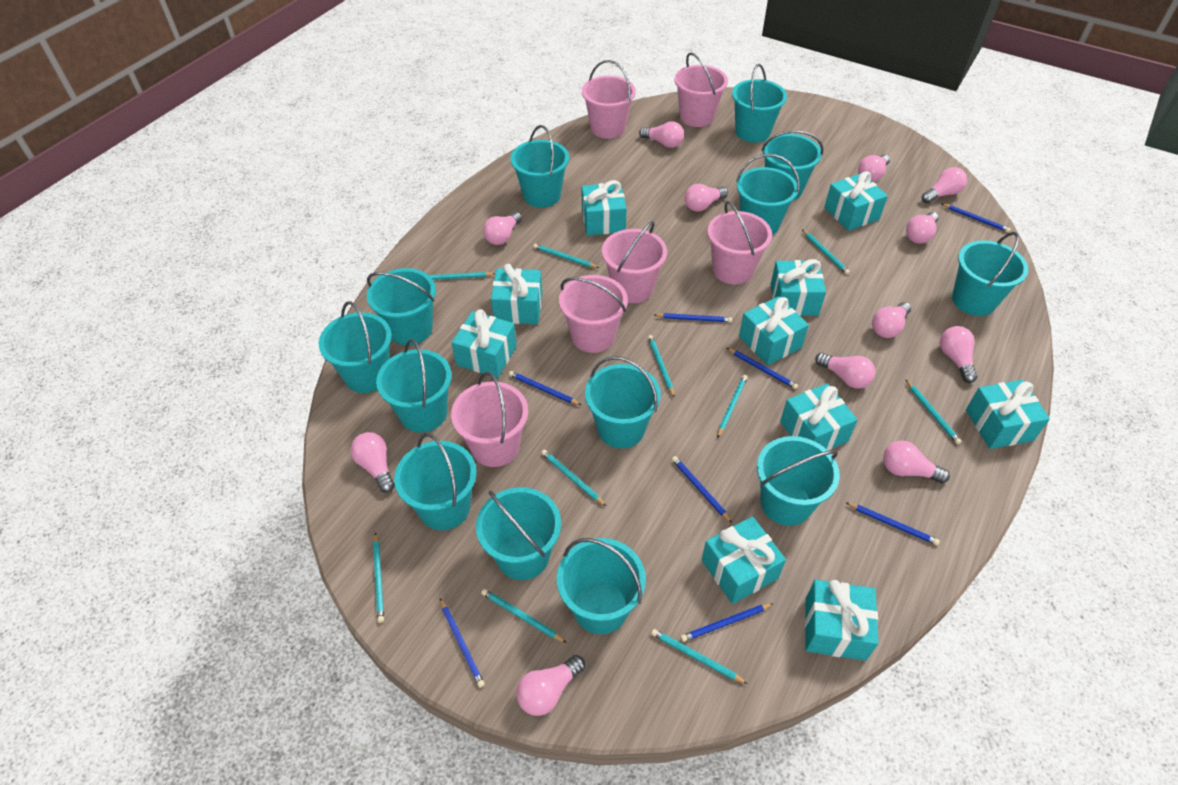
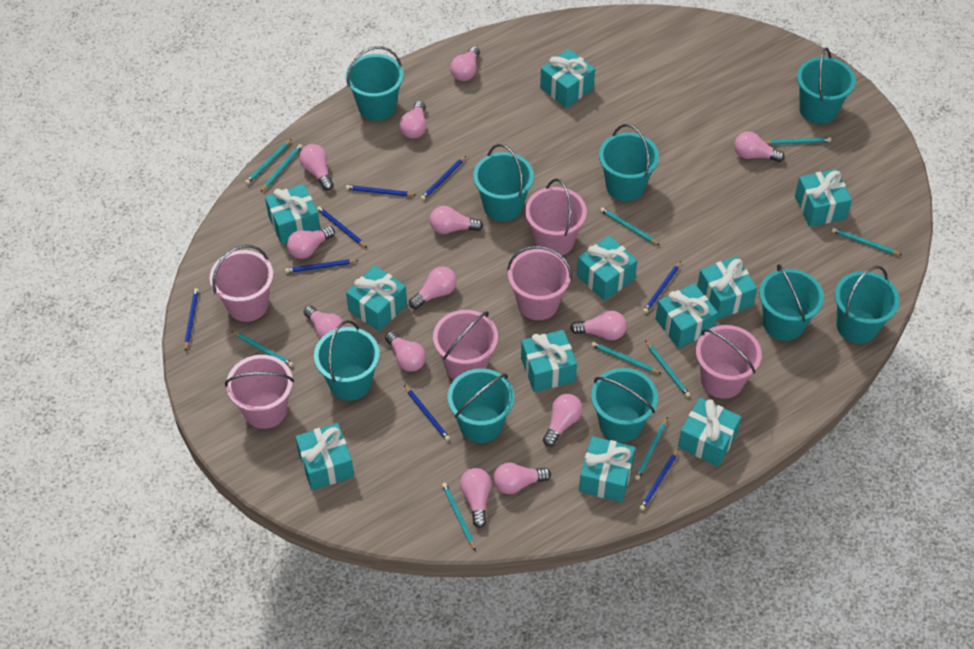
pink light bulb: [350,432,395,493] [483,212,522,245] [516,655,585,716] [639,121,684,148] [684,184,728,212] [815,352,875,388] [858,154,890,182] [872,302,911,338] [883,441,950,483] [906,212,939,244] [922,167,967,204] [940,326,977,383] = 12 -> [287,226,335,259] [299,144,334,190] [304,305,345,339] [385,331,426,372] [399,101,427,139] [409,267,457,309] [430,206,483,234] [450,46,480,81] [460,468,492,528] [493,463,551,494] [543,394,583,447] [570,311,627,340] [734,131,785,162] = 13
turquoise bucket: [319,301,392,393] [367,268,436,346] [376,339,452,433] [394,433,476,530] [476,487,561,580] [510,125,569,208] [557,538,646,634] [585,356,661,448] [732,64,787,143] [736,154,800,235] [757,436,840,526] [761,130,824,200] [952,232,1028,316] = 13 -> [314,320,380,401] [346,46,404,121] [448,368,514,443] [473,144,534,221] [591,368,658,442] [599,124,659,201] [759,264,824,341] [797,48,856,124] [835,266,900,343] = 9
turquoise gift: [452,309,517,378] [491,264,542,324] [582,180,627,235] [702,516,786,604] [739,296,809,365] [770,259,826,316] [780,383,858,451] [805,580,878,661] [824,171,888,231] [966,380,1050,449] = 10 -> [265,184,320,244] [295,423,354,490] [346,265,407,332] [521,330,577,392] [540,49,595,108] [577,235,637,301] [579,436,635,502] [655,283,718,348] [678,398,741,467] [697,256,757,319] [795,169,852,227] = 11

